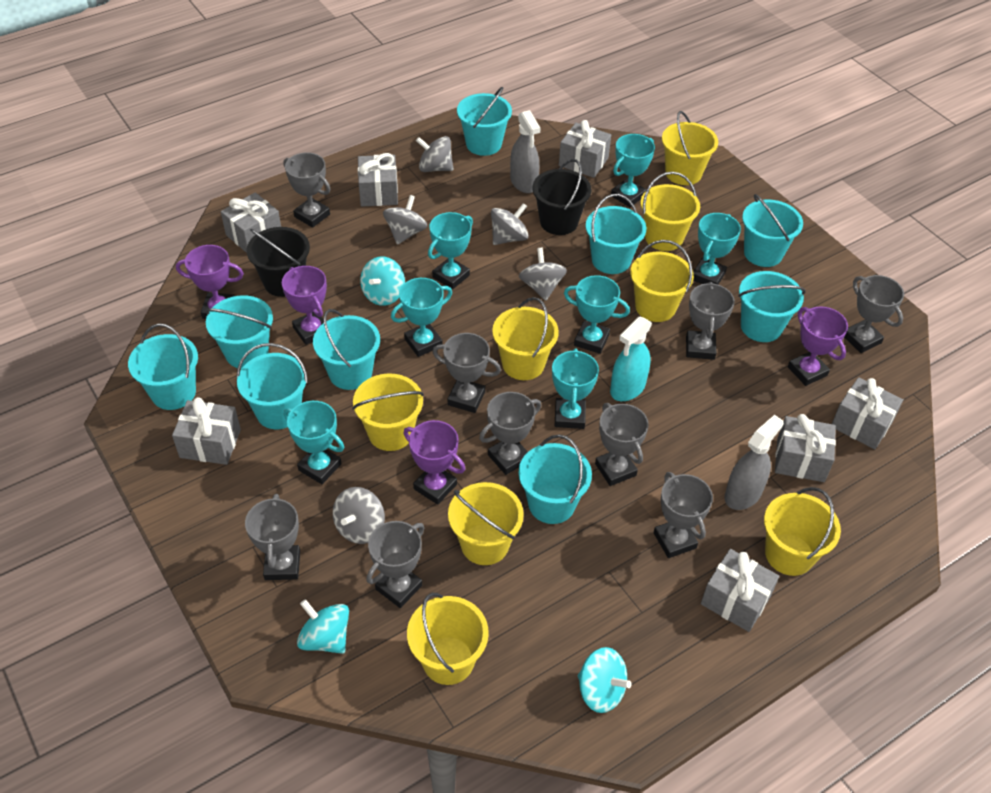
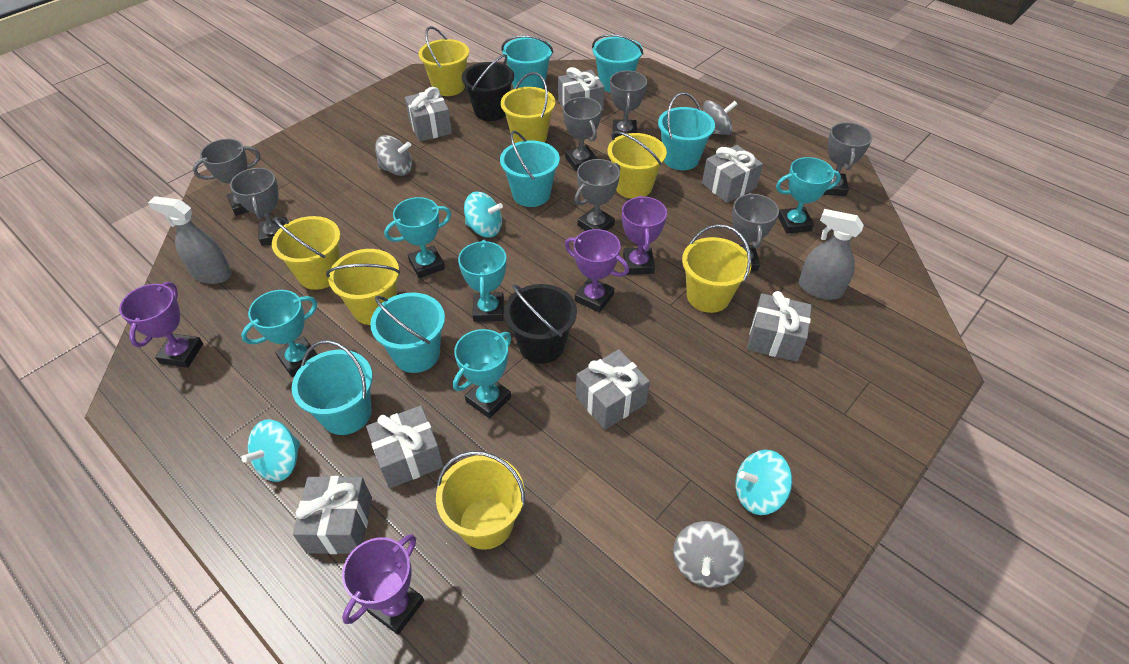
grey spinning top: [333,487,385,544] [383,195,427,245] [416,136,453,172] [491,203,529,245] [519,248,567,301] = 5 -> [375,135,412,176] [673,521,745,588] [703,100,738,135] = 3
grey trophy: [245,494,300,580] [284,152,330,228] [366,521,424,608] [433,333,501,413] [479,392,541,475] [595,403,649,486] [654,472,713,558] [686,282,735,360] [844,275,904,353] = 9 -> [193,139,260,216] [230,168,288,246] [563,97,602,171] [575,159,620,231] [610,71,647,138] [732,193,779,271] [823,122,872,196] = 7
turquoise bucket: [128,323,198,410] [205,295,273,369] [236,343,308,429] [313,309,380,390] [457,87,512,156] [518,434,592,524] [585,194,646,274] [738,271,806,342] [742,194,803,267] = 9 -> [292,340,373,435] [370,292,445,373] [500,131,560,207] [502,35,554,89] [592,34,644,93] [658,92,715,170] = 6
turquoise spray bottle: [610,317,652,401] = 1 -> none = 0
turquoise trophy: [284,401,344,484] [391,278,452,357] [428,212,473,290] [552,348,599,429] [564,275,630,354] [611,134,655,207] [693,213,741,284] = 7 -> [241,290,318,377] [384,197,451,278] [453,329,511,419] [458,240,507,322] [776,157,841,234] = 5
yellow bucket: [352,374,424,451] [407,593,489,685] [448,482,524,565] [492,297,559,380] [630,240,694,322] [640,172,700,251] [662,111,718,185] [764,487,841,576] = 8 -> [272,216,341,290] [326,249,401,325] [419,26,469,96] [436,451,525,550] [501,72,555,143] [608,131,667,199] [682,224,751,313] = 7

